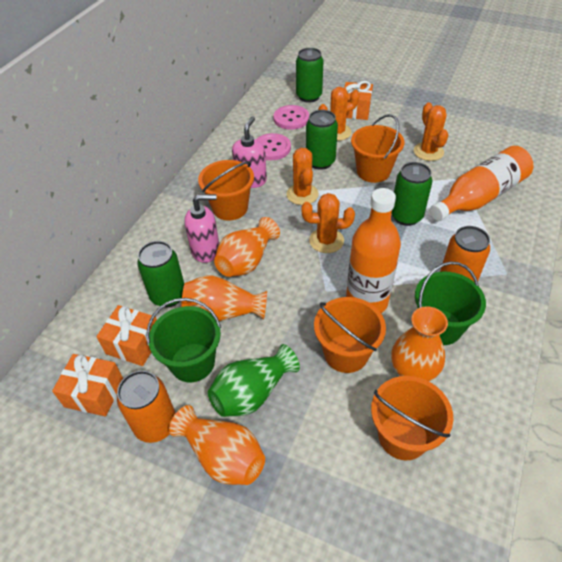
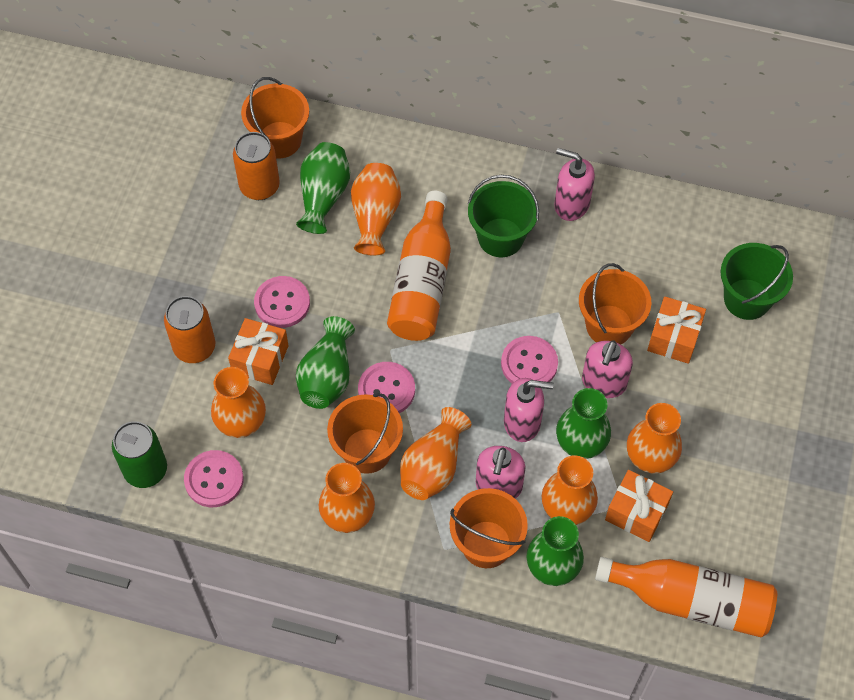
green can: [137,241,184,308] [296,48,324,103] [306,110,338,170] [391,162,433,226] = 4 -> [112,421,167,488] = 1
green vase: [208,344,300,417] = 1 -> [296,142,350,234] [296,316,355,409] [527,516,584,586] [556,388,611,459] = 4
orange cactus: [286,148,319,205] [301,193,355,253] [318,87,360,141] [414,102,448,161] = 4 -> none = 0
orange vase: [169,405,265,485] [181,275,267,321] [214,217,280,277] [391,306,448,381] = 4 -> [211,367,266,438] [319,463,375,533] [351,163,401,255] [400,407,471,500] [542,455,598,525] [627,403,682,474] = 6
pink button: [256,133,291,160] [273,105,309,130] = 2 -> [184,450,244,507] [254,276,310,328] [358,362,415,413] [501,336,558,384] = 4
pink soap dispenser: [184,194,219,263] [232,117,267,188] = 2 -> [476,446,526,498] [504,378,553,442] [554,148,595,221] [582,340,633,398] = 4

